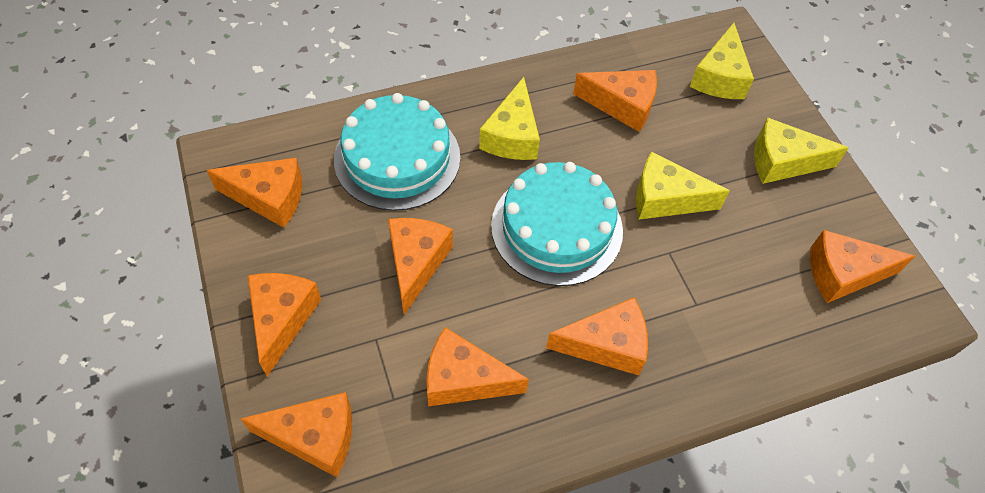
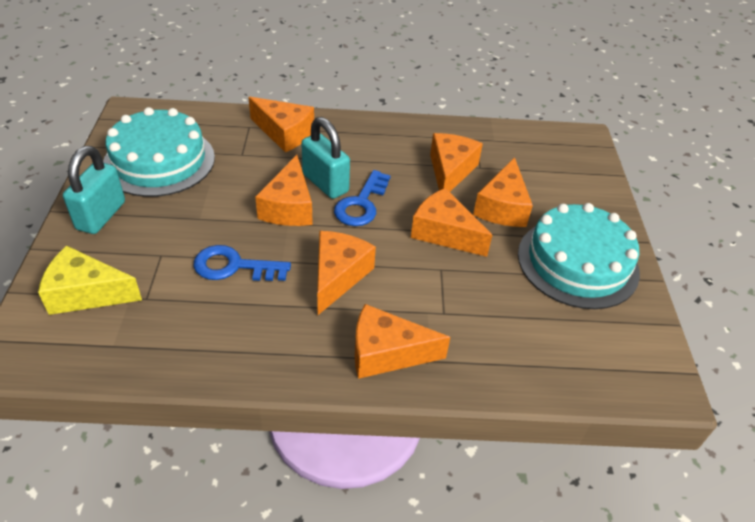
blue key: none = 0 -> [194,245,291,281] [334,170,391,226] = 2
orange cheese: [207,158,302,228] [241,392,352,477] [247,273,321,376] [388,218,453,314] [427,327,529,406] [546,297,648,375] [573,70,657,132] [810,230,915,303] = 8 -> [248,97,314,152] [255,155,313,226] [317,231,376,315] [355,304,450,379] [411,188,492,257] [430,133,483,192] [473,157,533,227] = 7
turquoise padlock: none = 0 -> [63,146,125,234] [301,117,350,199] = 2
yellow cheese: [479,77,540,160] [636,152,730,220] [690,23,754,99] [754,117,849,184] = 4 -> [38,246,142,315] = 1

